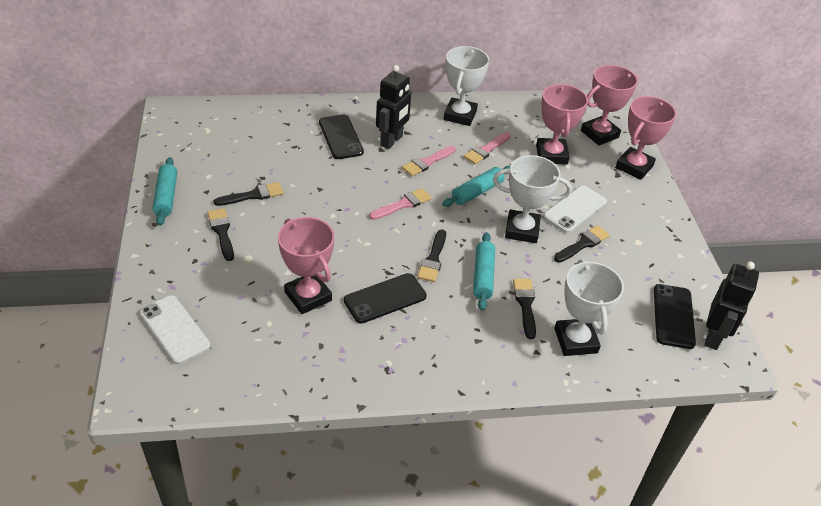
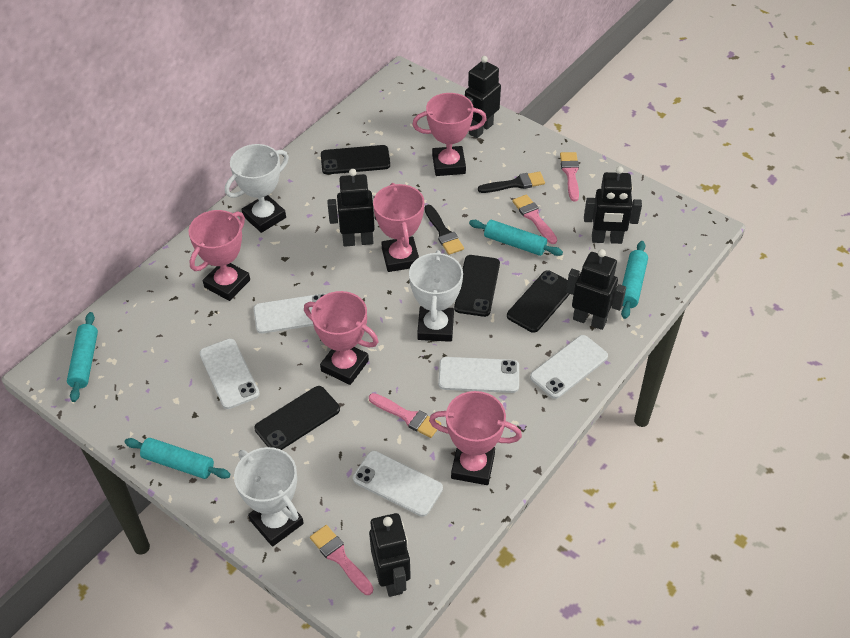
black brush: [207,208,234,261] [214,182,284,206] [417,229,446,282] [513,279,536,339] [554,225,610,263] = 5 -> [424,205,464,255] [478,172,545,193] = 2
black phone: [319,114,364,159] [344,273,427,324] [654,284,696,349] = 3 -> [254,386,340,450] [321,145,390,174] [454,255,500,317] [507,270,570,333] = 4
black robot: [376,65,412,149] [705,261,759,350] = 2 -> [327,169,376,247] [369,513,411,597] [465,56,501,138] [566,249,626,330] [584,166,642,244] = 5
pink brush: [369,188,431,220] [402,146,456,176] [464,132,511,164] = 3 -> [310,525,373,595] [369,393,441,438] [512,194,557,244] [560,152,579,202] = 4
pink trophy: [278,217,334,314] [536,84,588,165] [581,65,638,146] [615,96,677,180] = 4 -> [188,210,250,301] [304,291,378,385] [373,183,425,272] [412,93,487,176] [429,391,522,485] = 5
turquoise rolling pin: [152,157,177,226] [442,166,510,207] [473,232,495,311] = 3 -> [67,312,98,402] [124,438,230,479] [469,220,563,256] [621,241,648,319] = 4
white phone: [140,295,211,364] [543,185,607,233] = 2 -> [199,339,260,409] [254,293,326,334] [353,451,443,517] [438,357,519,393] [530,335,608,399] = 5

